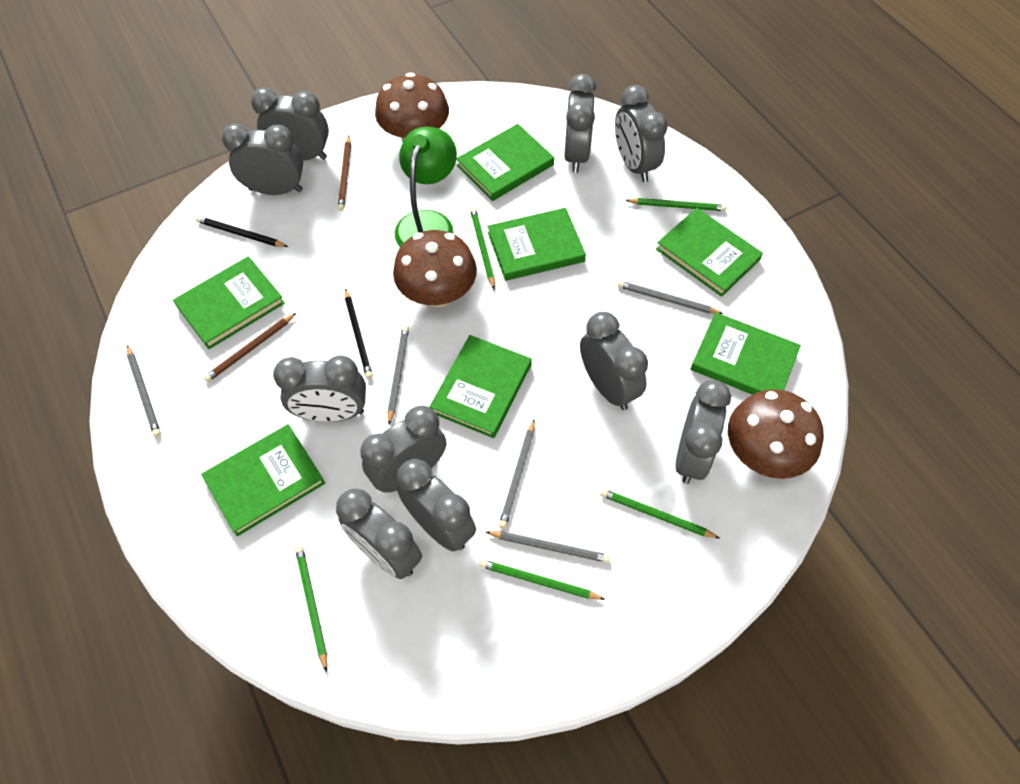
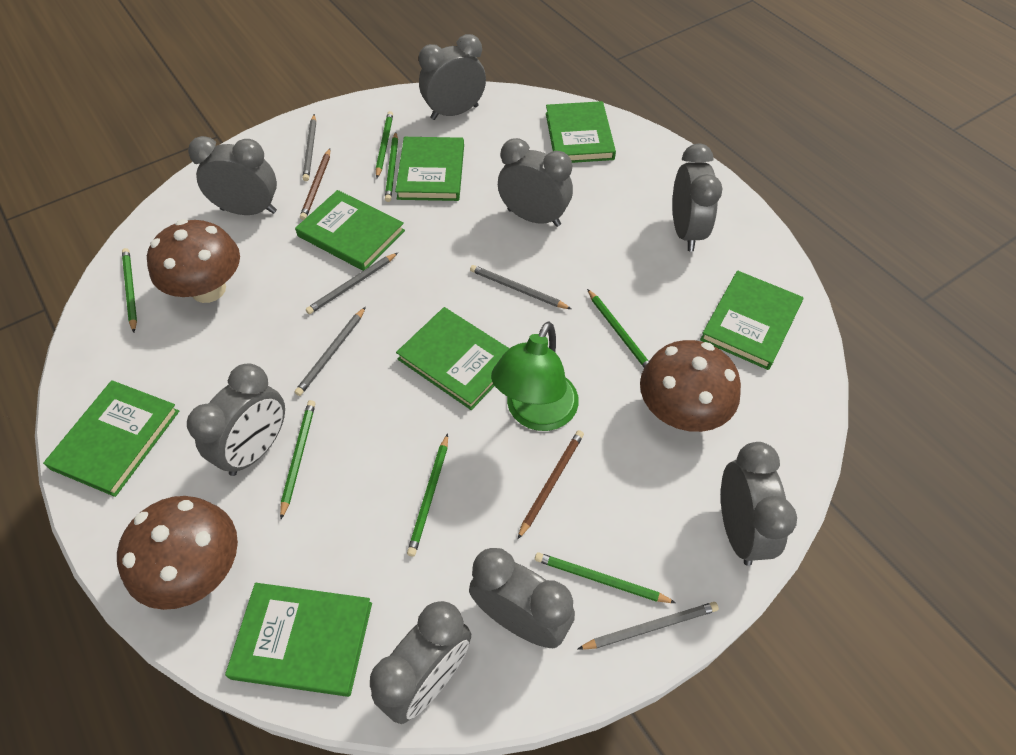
black pencil: [196,216,288,247] [345,288,373,379] = 2 -> none = 0
green pencil: [295,546,327,672] [470,207,495,289] [480,560,605,600] [600,489,720,539] [625,198,727,211] = 5 -> [122,248,137,333] [280,400,315,519] [376,111,393,178] [385,132,398,202] [407,433,448,557] [535,552,676,603] [587,289,649,368] = 7
grey clock: [222,123,303,195] [251,87,329,161] [273,355,366,422] [336,488,422,579] [360,406,447,493] [397,459,476,552] [564,74,596,173] [580,312,648,410] [615,85,668,182] [675,380,731,484] = 10 -> [187,364,285,476] [188,136,277,215] [370,601,471,724] [419,34,486,120] [469,548,575,648] [498,138,573,227] [672,143,723,251] [721,442,797,566] = 8

